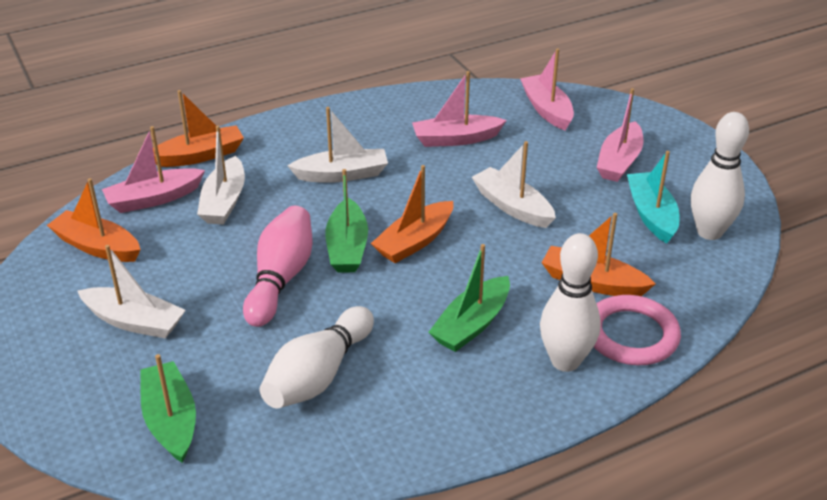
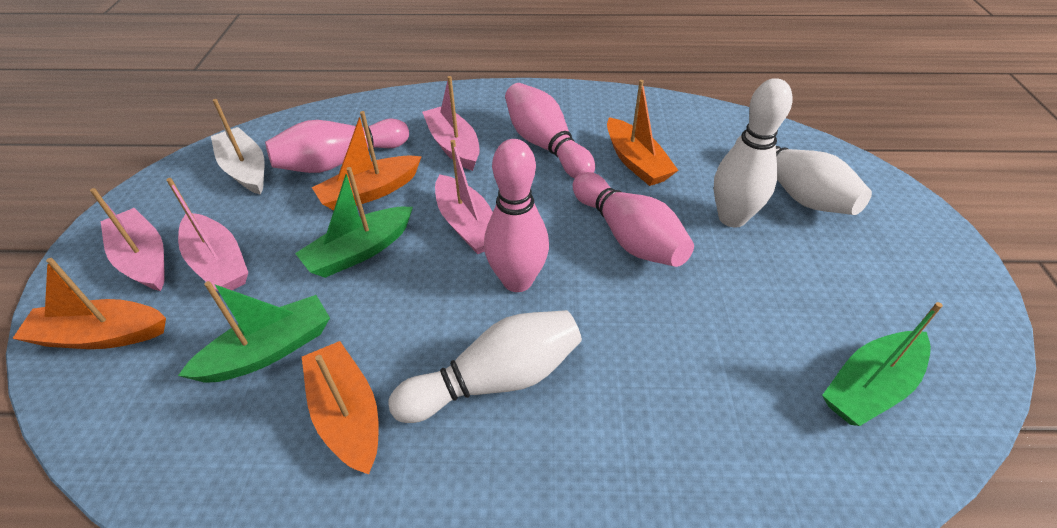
pink bowling pin: [243,206,313,327] = 1 -> [265,119,409,173] [484,139,549,292] [505,83,595,179] [573,172,694,267] = 4
pink ring: [594,295,681,365] = 1 -> none = 0
turquoise boat: [627,151,679,243] = 1 -> none = 0
white boat: [78,245,186,338] [197,126,245,225] [288,107,388,183] [472,141,556,228] = 4 -> [211,99,265,195] = 1

